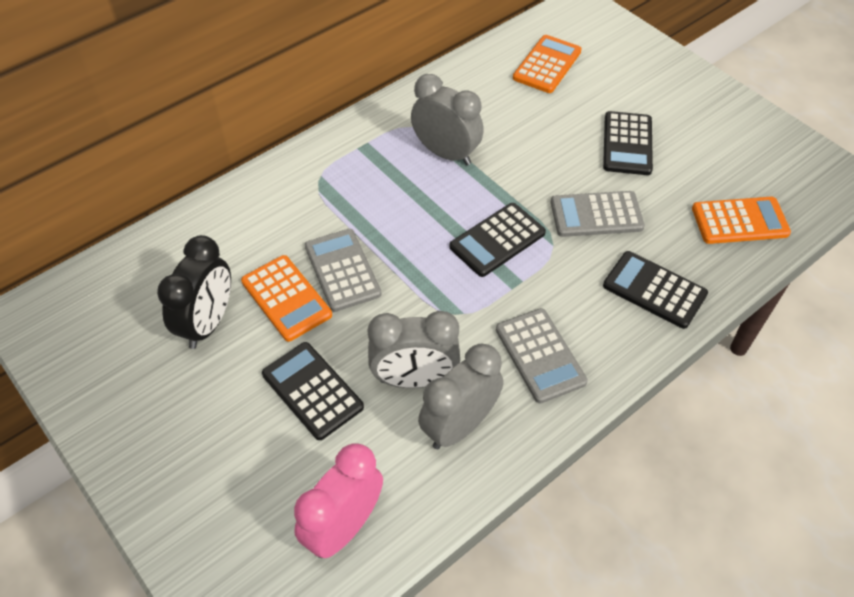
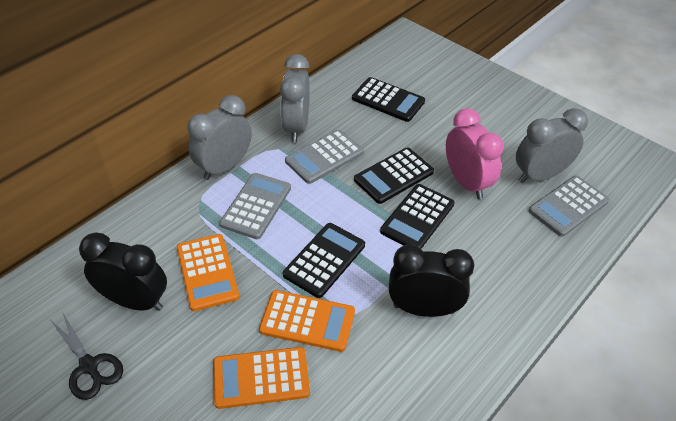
black clock: [157,235,231,349] = 1 -> [79,233,167,311] [389,245,474,317] = 2
black scissors: none = 0 -> [51,312,123,400] = 1

